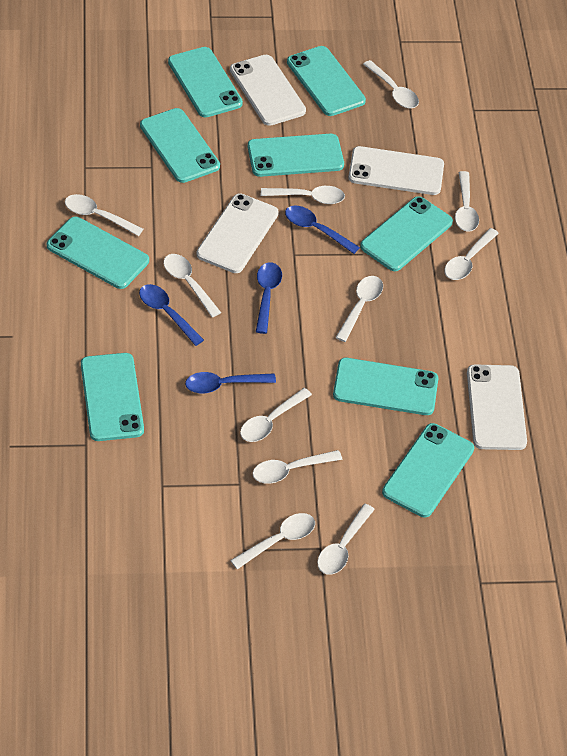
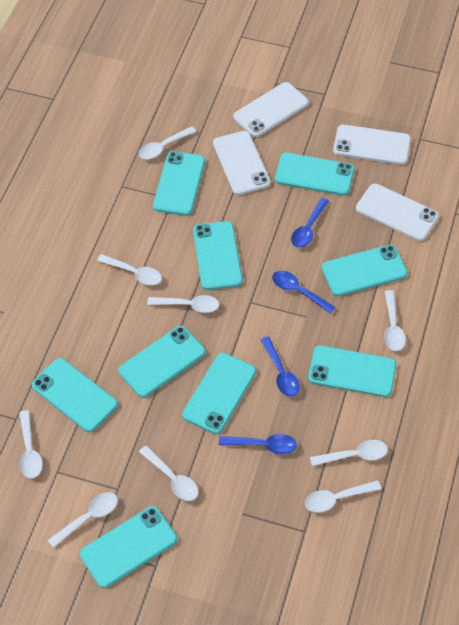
white spoon: [65,194,143,236] [163,254,221,317] [230,513,315,569] [240,388,312,442] [252,450,342,484] [261,186,345,204] [317,504,375,575] [335,276,383,342] [363,60,419,108] [444,228,499,280] [455,171,479,232] = 11 -> [19,410,43,478] [48,492,118,548] [97,254,162,285] [138,127,197,159] [139,446,198,501] [147,295,219,313] [305,480,381,513] [310,440,388,466] [384,290,406,351] = 9

